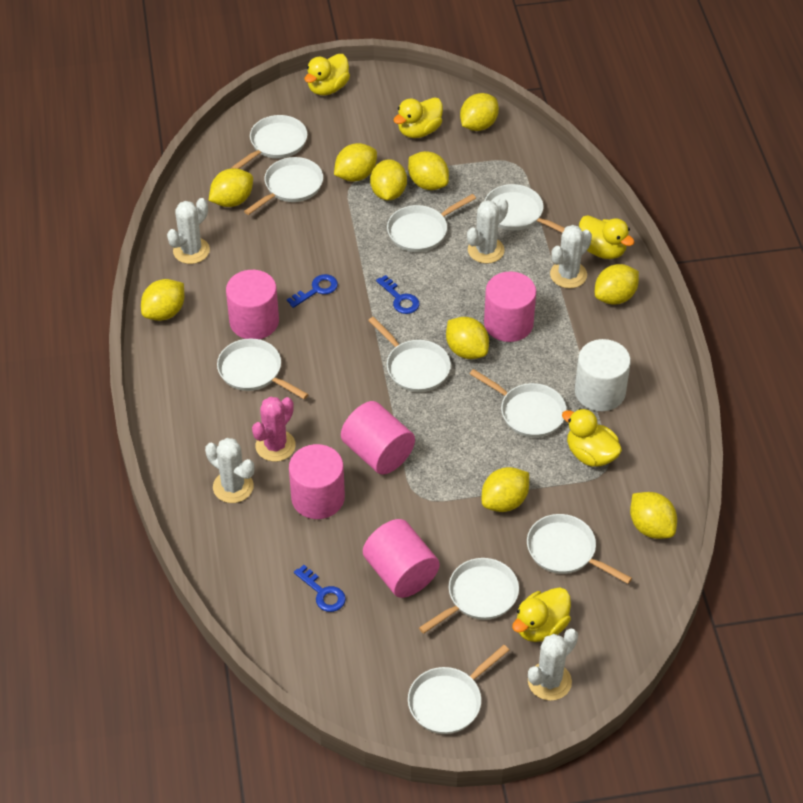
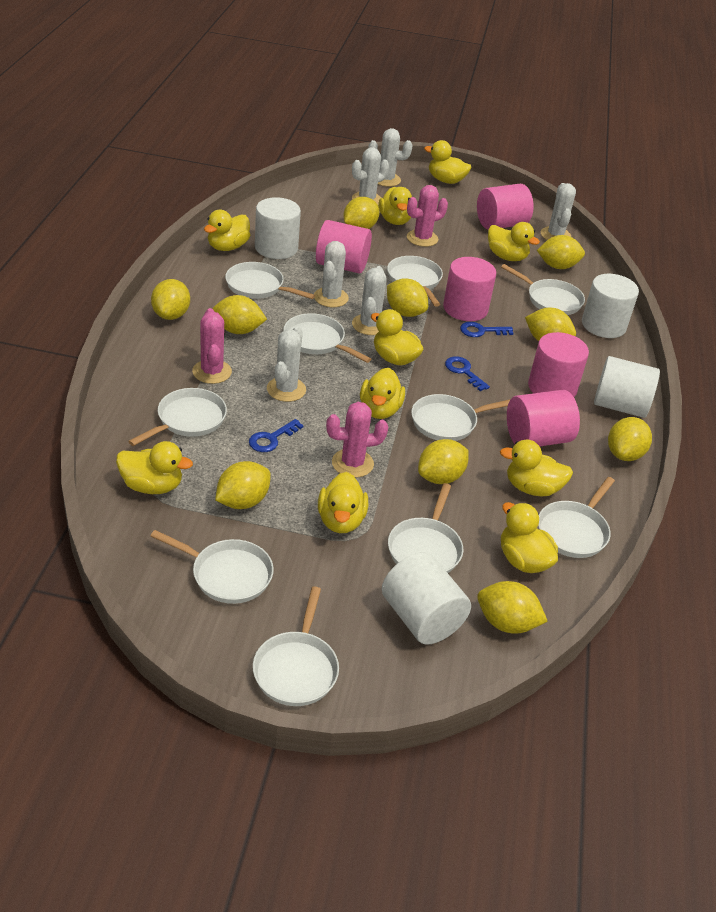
pink cactus: [252,396,296,462] = 1 -> [192,308,232,384] [326,402,388,478] [407,185,448,247] = 3
white cactus: [167,198,210,264] [205,438,254,503] [467,198,508,263] [528,629,578,701] [550,225,592,288] = 5 -> [267,327,306,402] [314,241,349,307] [352,147,389,206] [352,266,387,335] [368,128,413,187] [541,183,576,240] = 6
white cylinder: [575,339,631,411] = 1 -> [255,197,301,259] [382,552,471,645] [582,274,639,338] [594,356,660,418] = 4
yellow duck: [305,54,350,95] [393,97,443,138] [512,587,571,642] [562,408,622,467] [579,215,634,259] = 5 -> [116,441,193,494] [204,210,250,251] [318,472,368,533] [360,368,405,419] [371,309,424,365] [379,187,412,225] [424,140,471,184] [488,222,540,261] [500,440,573,497] [501,502,558,573] = 10

